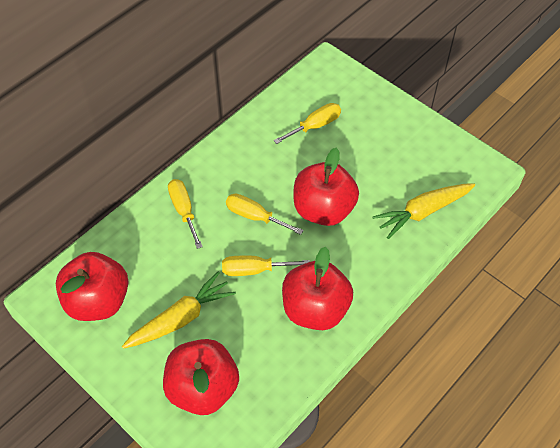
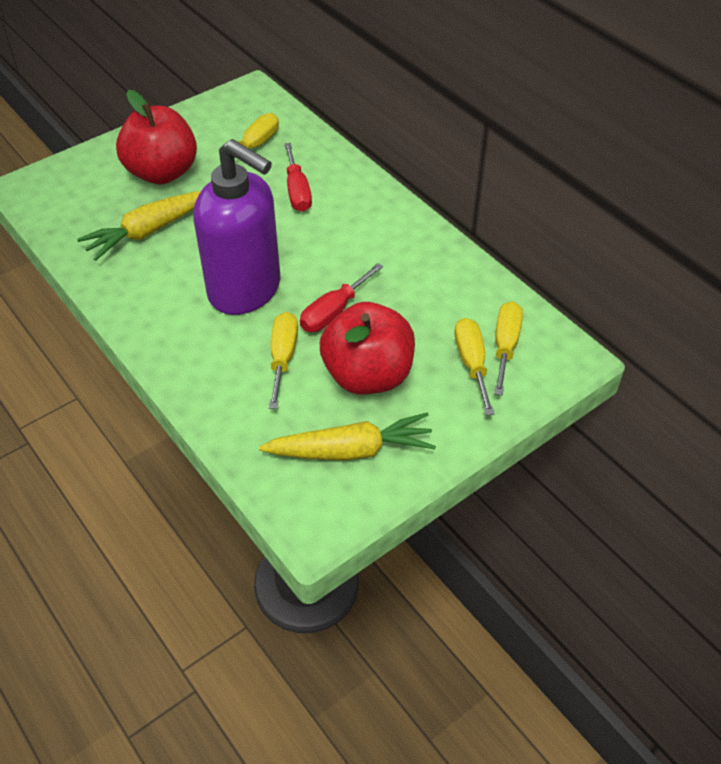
purple soap dispenser: none = 0 -> [193,139,280,315] = 1
red apple: [56,252,129,321] [163,339,239,415] [282,247,353,330] [293,148,359,226] = 4 -> [116,90,197,184] [320,302,415,395] = 2
red screwdriver: none = 0 -> [284,143,312,212] [300,263,383,332] = 2

